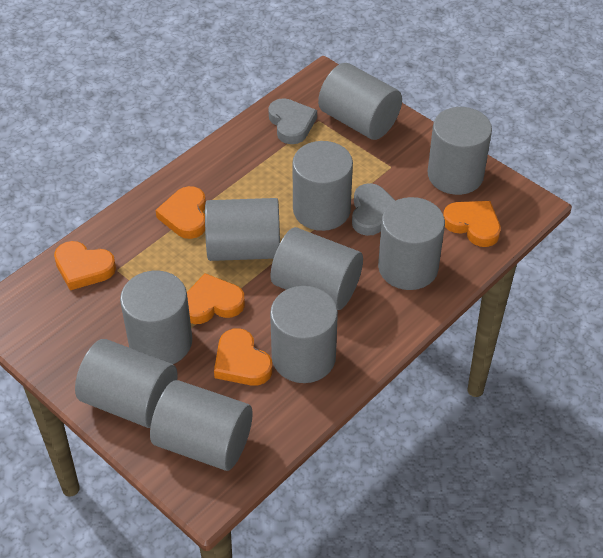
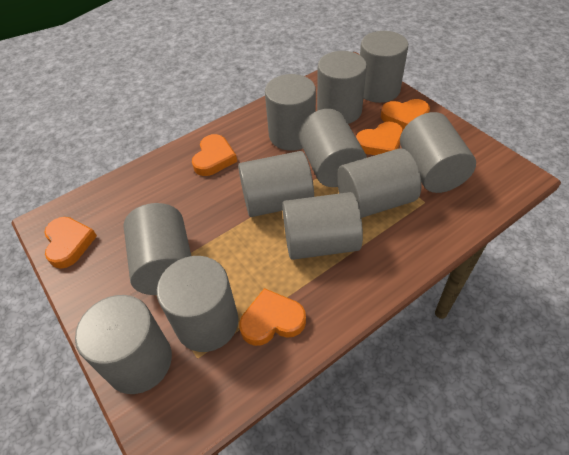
grey cylinder: [75,339,178,428] [120,271,192,364] [150,380,253,471] [205,198,280,261] [270,227,363,310] [270,286,338,383] [292,141,353,231] [318,63,402,140] [378,197,445,290] [428,107,492,195] = 10 -> [75,295,172,394] [123,203,191,295] [157,256,238,352] [238,151,314,217] [265,74,316,151] [282,192,363,260] [298,109,367,187] [317,51,367,124] [337,148,422,218] [360,31,408,103] [400,112,476,193] = 11
grey heart: [268,98,317,144] [352,183,396,236] = 2 -> none = 0

